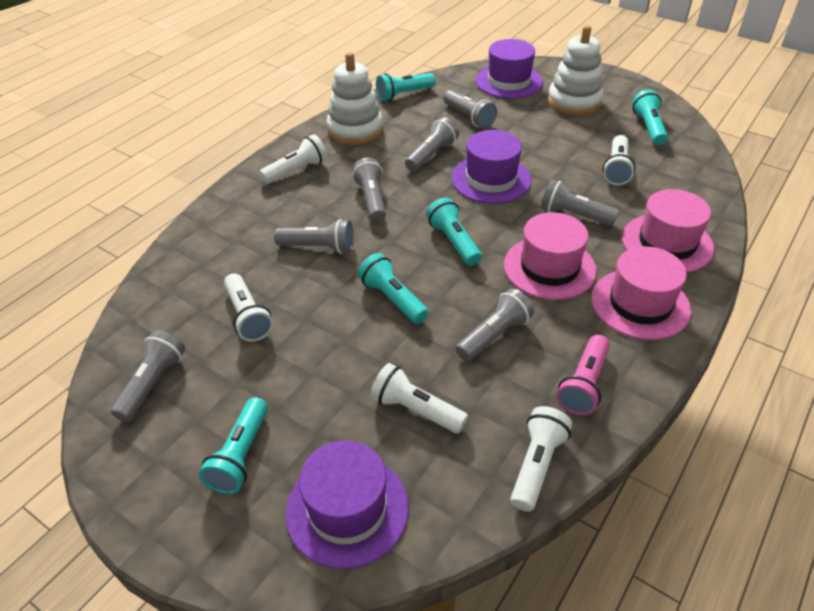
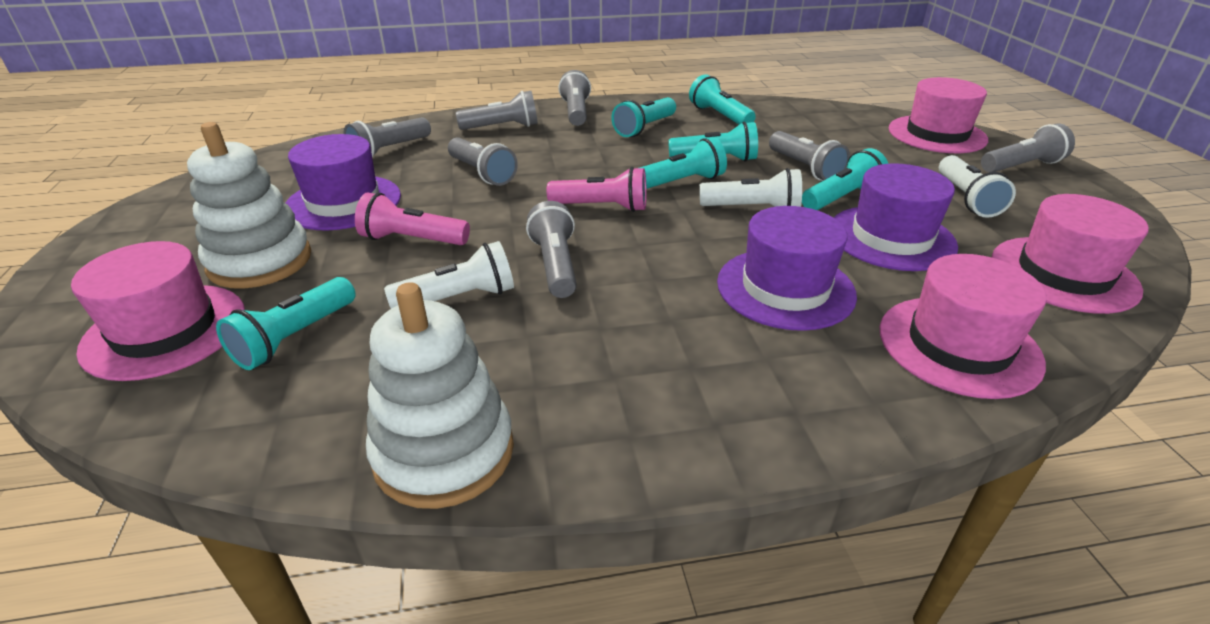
pink flashlight: [557,335,610,416] = 1 -> [355,192,470,245] [546,167,647,212] = 2
pink hat: [504,212,597,300] [591,246,691,340] [622,189,714,273] = 3 -> [71,241,245,381] [880,254,1047,399] [889,77,988,153] [992,194,1149,314] = 4
turquoise flashlight: [199,397,268,494] [358,253,429,324] [376,73,436,101] [426,198,482,266] [632,90,668,145] = 5 -> [216,277,356,370] [611,97,676,137] [640,137,727,189] [668,122,758,162] [689,74,756,125] [802,148,888,210] = 6
white flashlight: [224,273,273,342] [259,134,327,184] [370,363,468,434] [510,406,572,512] [603,135,635,185] = 5 -> [384,241,514,308] [700,168,802,207] [939,155,1016,218] = 3

